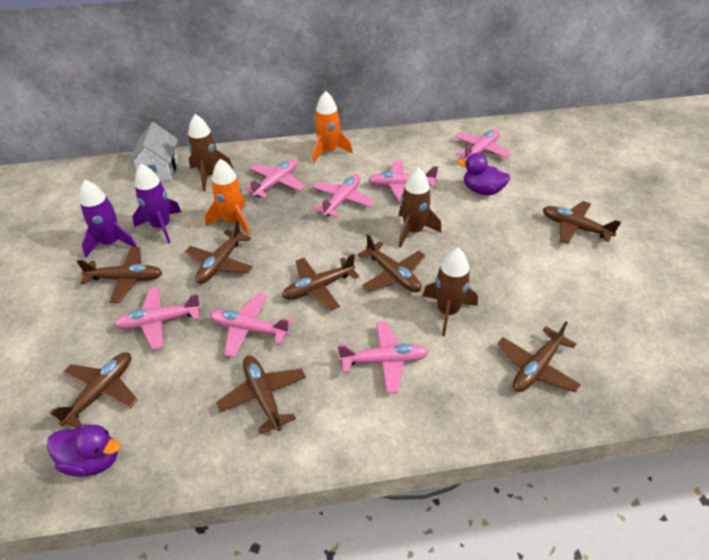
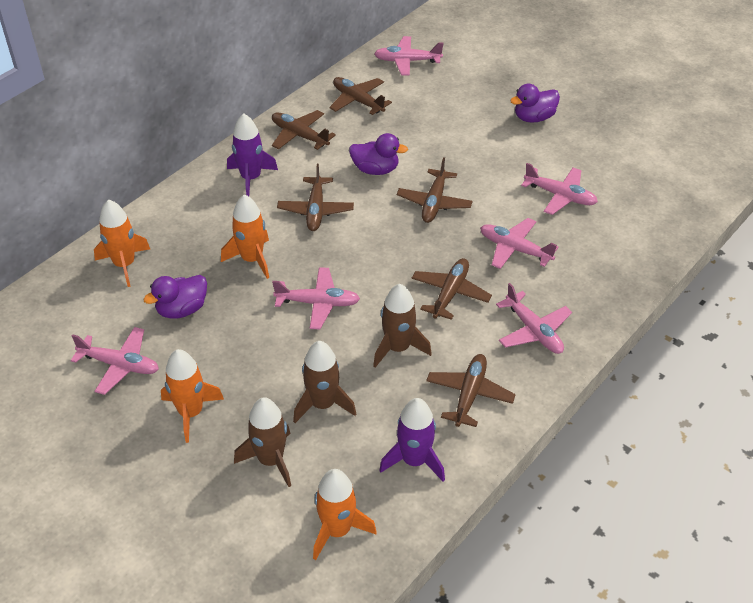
brown plane: [50,352,138,429] [77,247,162,303] [185,220,253,284] [216,356,306,434] [282,254,359,311] [358,234,425,292] [497,321,581,393] [543,201,621,244] = 8 -> [272,110,336,150] [277,164,354,231] [329,77,392,115] [397,157,473,223] [412,258,492,320] [426,354,516,427] = 6
orange rocket: [205,159,250,236] [313,91,353,163] = 2 -> [94,199,150,287] [161,349,224,443] [221,194,269,279] [313,469,377,560] = 4
pink plane: [114,287,202,350] [209,293,292,358] [244,159,305,198] [312,174,374,217] [338,321,429,393] [369,161,438,202] [454,129,511,159] = 7 -> [71,327,159,395] [272,267,360,330] [374,36,444,76] [480,218,559,269] [496,283,572,354] [521,163,598,215] = 6
purple duck: [47,424,120,477] [458,153,510,195] = 2 -> [143,275,207,319] [349,133,408,175] [510,84,560,123] = 3
white house: [129,122,178,181] = 1 -> none = 0

